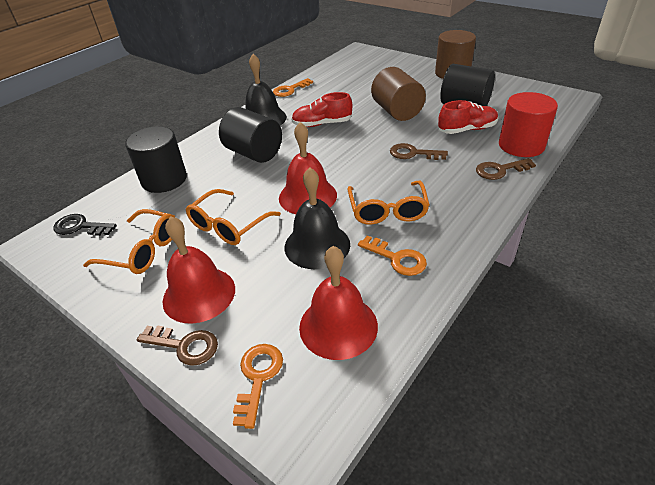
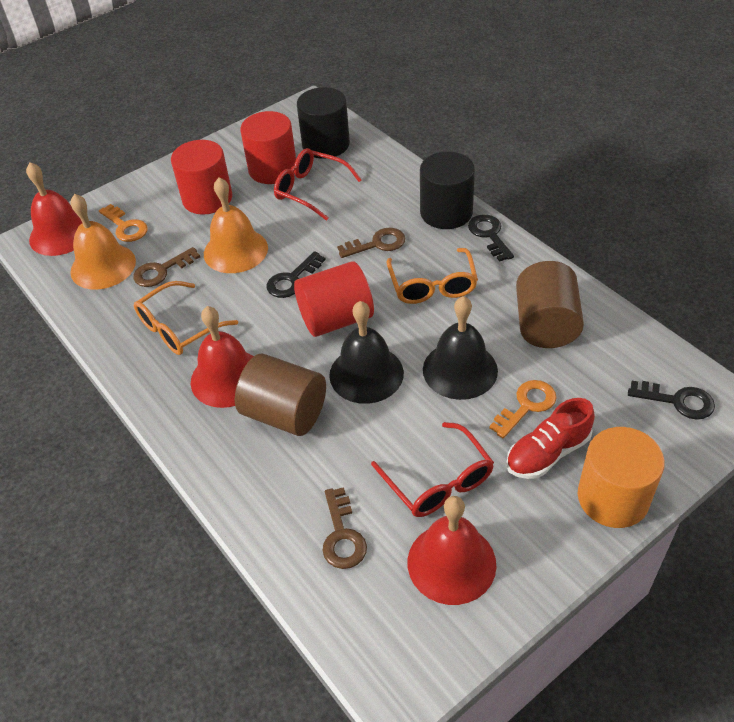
black cylinder: [125,126,187,193] [219,107,282,163] [440,64,495,106] = 3 -> [297,87,350,159] [420,151,475,229] = 2
black key: [53,214,117,236] = 1 -> [267,251,326,298] [468,214,514,262] [628,381,715,420] = 3
orange bell: none = 0 -> [70,194,136,290] [204,177,268,273] = 2
orange cylinder: none = 0 -> [578,427,665,528] = 1
orange glasses: [83,209,175,274] [186,189,281,245] [348,181,430,225] = 3 -> [134,281,238,355] [386,248,478,304] = 2
orange key: [233,344,283,429] [273,78,313,97] [358,236,427,276] = 3 -> [99,204,148,242] [489,380,556,438] = 2
red cylinder: [499,92,558,157] = 1 -> [171,140,232,215] [240,111,296,184] [294,261,374,337] = 3
red glasses: none = 0 -> [274,148,362,221] [371,422,494,517] = 2
red shoe: [291,92,352,127] [438,100,498,134] = 2 -> [506,398,595,479] = 1

